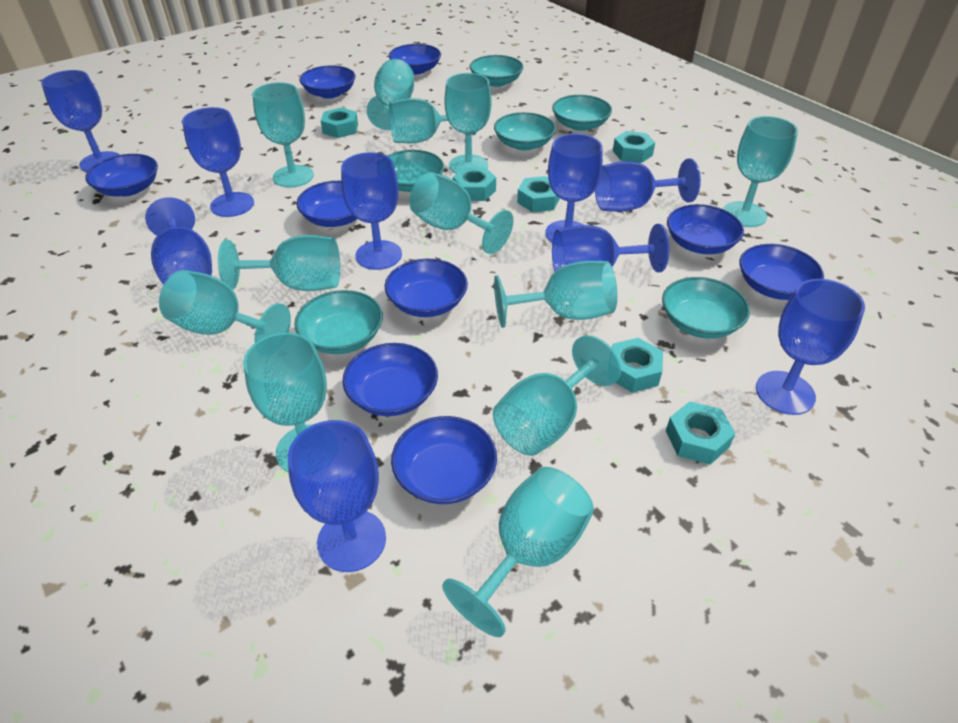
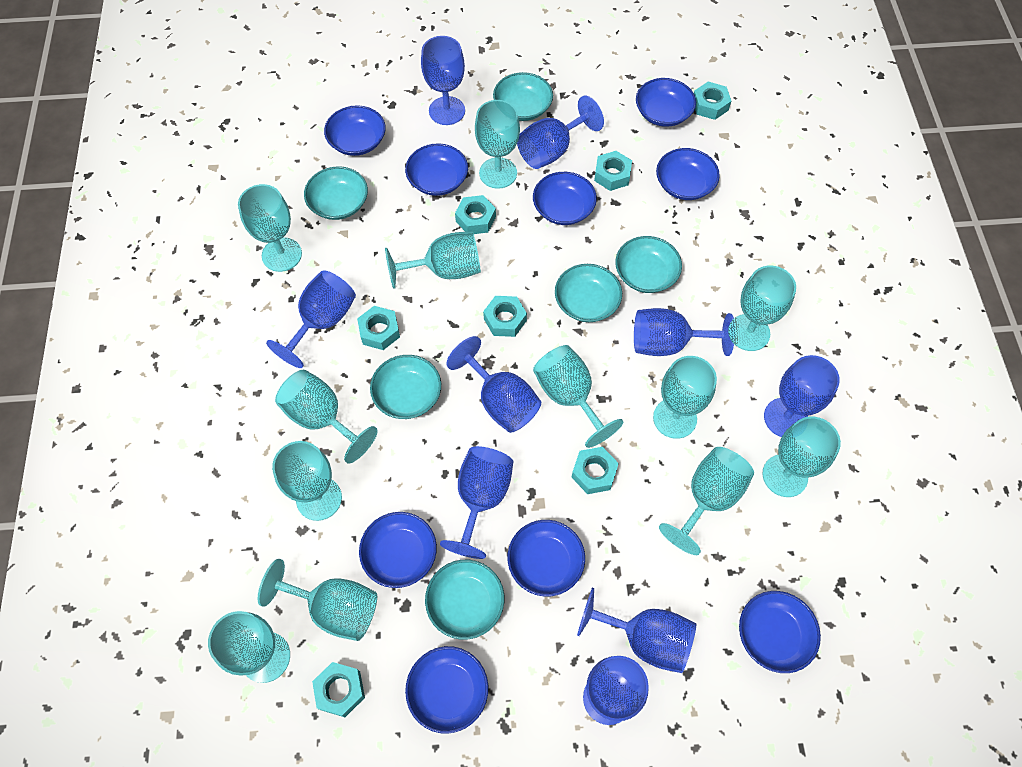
turquoise nut: [321,107,358,138] [453,167,496,201] [517,176,560,212] [612,338,663,393] [613,131,655,163] [666,401,736,465] = 6 -> [312,662,365,717] [357,306,400,350] [455,195,496,234] [483,296,527,337] [571,447,619,494] [594,151,632,191] [694,82,731,120] = 7

